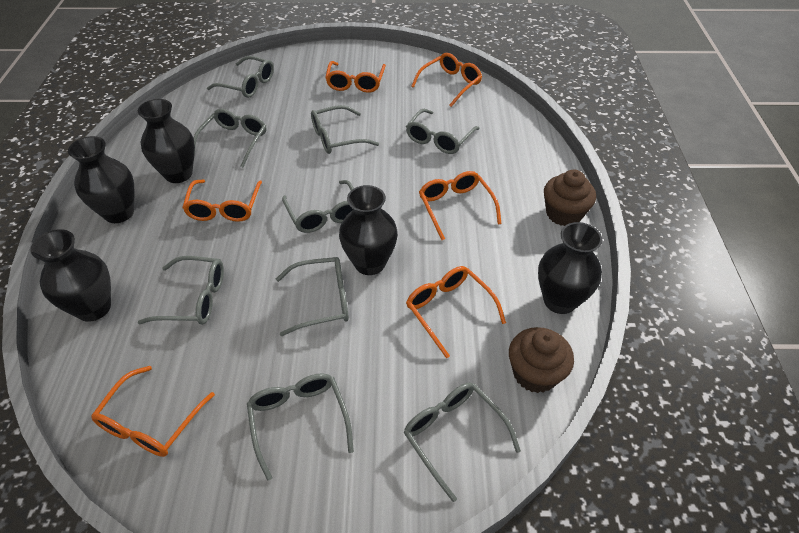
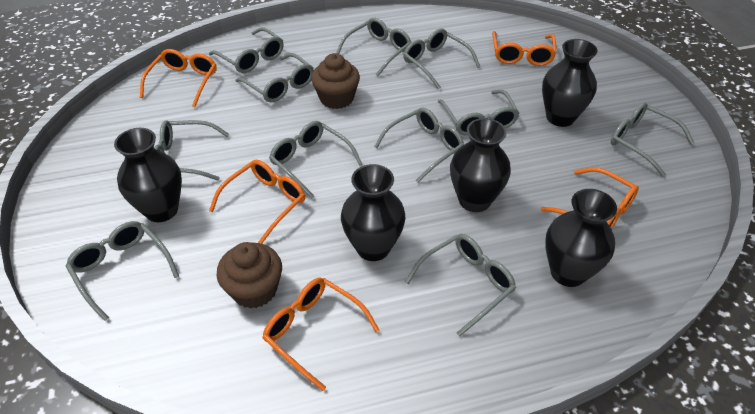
grey glasses: [138,256,224,325] [194,109,266,167] [207,56,274,98] [247,373,354,481] [276,257,349,336] [282,180,354,233] [311,105,379,154] [404,383,521,502] [406,109,480,154] = 9 -> [66,221,179,321] [154,120,229,181] [209,27,283,73] [235,53,314,103] [269,121,362,199] [336,18,411,76] [374,107,464,183] [403,29,480,89] [405,234,516,336] [438,90,519,136] [611,102,694,177] = 11
orange glasses: [91,366,215,457] [182,179,262,222] [325,61,386,93] [406,266,506,358] [411,53,482,107] [419,171,502,240] = 6 -> [140,49,217,107] [209,160,305,244] [262,278,379,391] [492,31,557,66] [541,167,639,229] = 5

